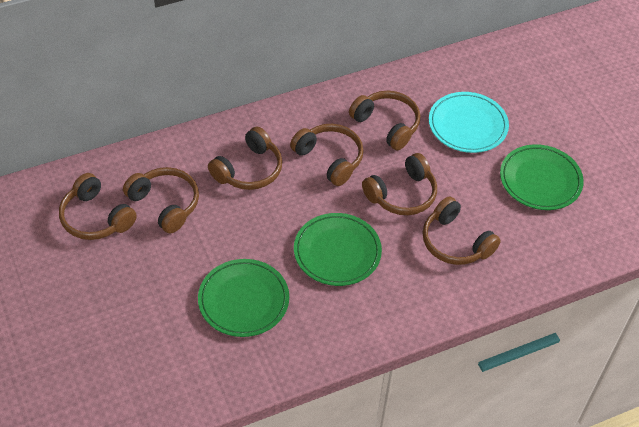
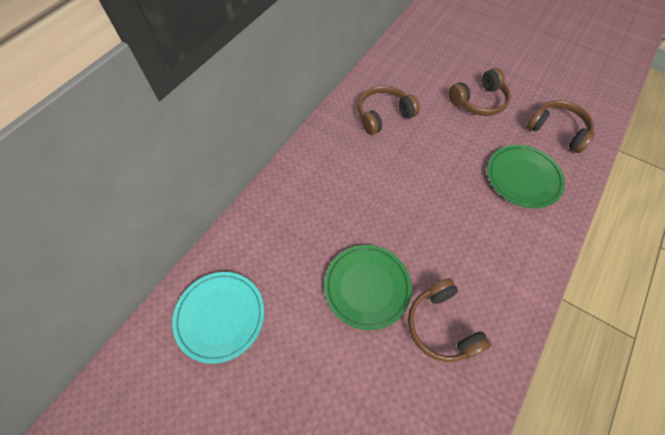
brown headphones: [59,173,137,240] [123,167,199,234] [208,127,282,190] [290,124,364,186] [349,91,420,150] [362,153,437,215] [422,196,501,265] = 7 -> [358,85,420,135] [408,278,491,362] [448,68,511,116] [526,100,595,153] = 4
green plate: [198,259,289,337] [294,213,382,286] [500,144,584,210] = 3 -> [324,245,412,330] [487,145,565,208] = 2

